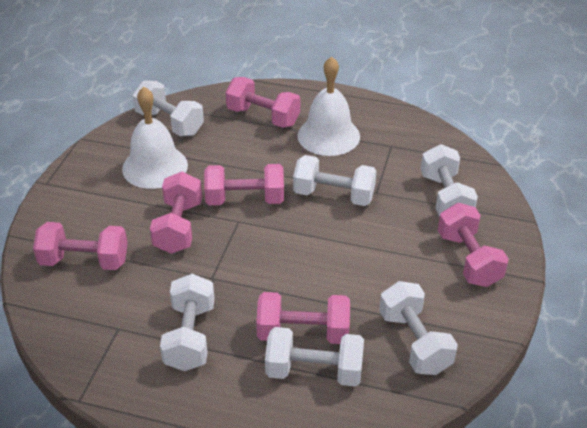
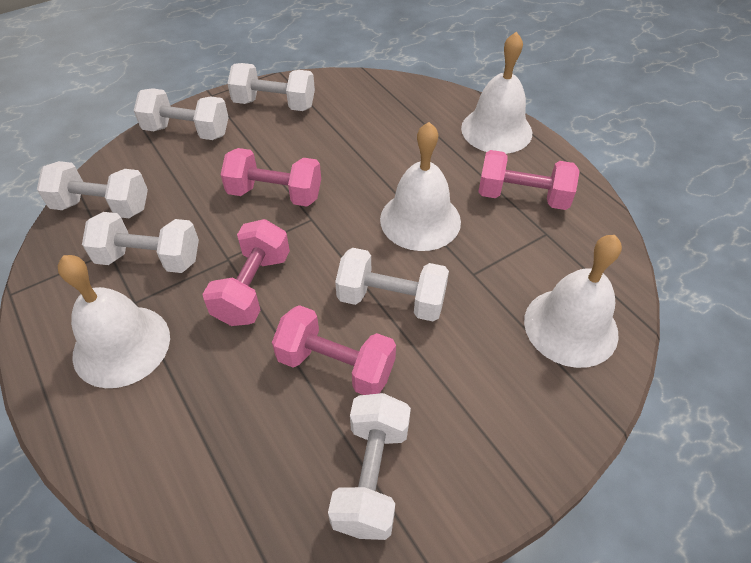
pink dumbbell: [33,222,128,270] [150,172,202,254] [204,164,284,205] [226,77,300,128] [256,292,350,344] [438,203,509,287] = 6 -> [202,219,290,326] [221,148,321,206] [272,305,396,395] [478,150,580,210] = 4
white bell: [122,87,188,189] [297,56,360,156] = 2 -> [58,255,170,388] [380,122,461,251] [461,32,532,154] [524,235,622,368] = 4

